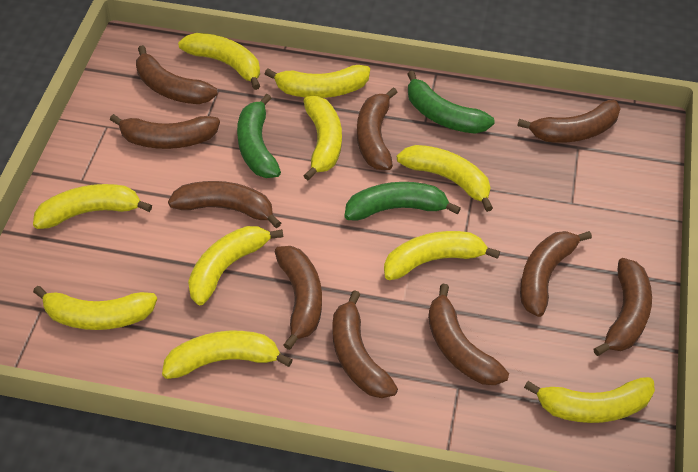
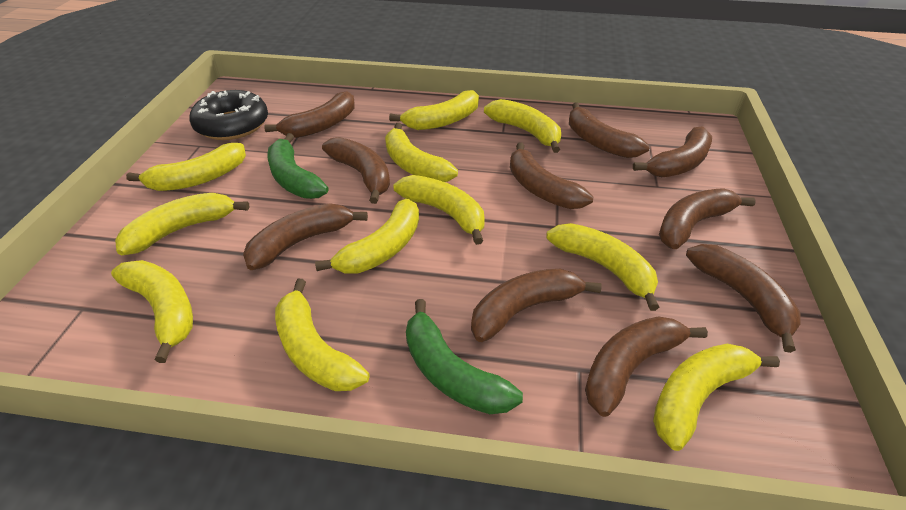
black donut: none = 0 -> [190,90,268,140] = 1
green banana: [237,94,281,178] [345,182,461,220] [407,71,495,134] = 3 -> [267,133,329,199] [406,299,523,414] = 2
yellow banana: [33,184,152,229] [33,286,157,330] [162,331,293,379] [178,33,260,90] [188,226,283,305] [265,65,370,98] [303,96,342,181] [384,231,500,280] [397,145,493,212] [524,377,655,423] = 10 -> [111,260,193,363] [115,193,249,255] [126,143,246,191] [275,279,370,391] [315,199,419,273] [385,123,458,182] [389,90,479,130] [394,175,485,245] [484,99,561,153] [546,223,659,311] [653,344,780,451] = 11

